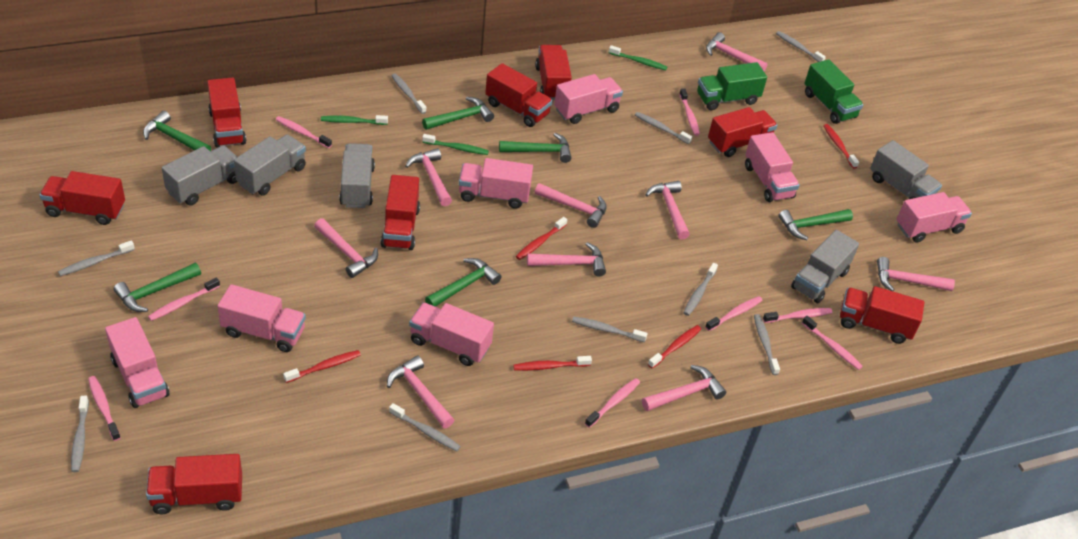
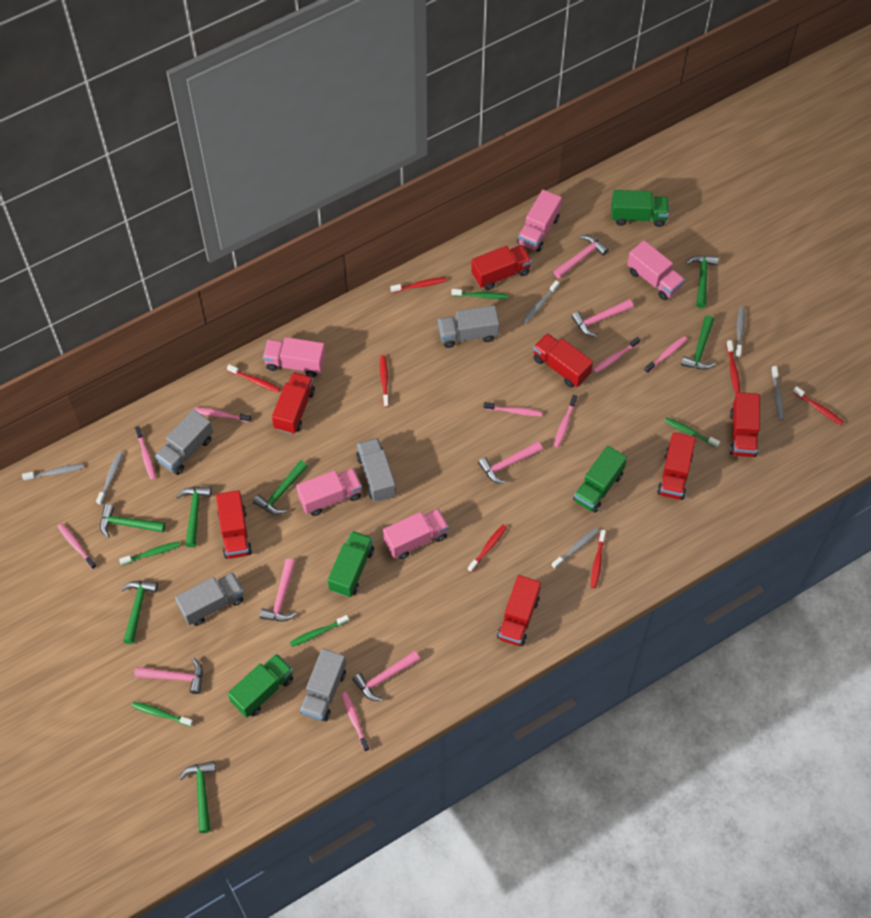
green hammer: [113,263,201,312] [143,111,211,151] [422,97,494,130] [425,258,502,307] [499,133,571,163] [778,209,853,240] = 6 -> [100,504,165,538] [121,581,158,644] [176,486,212,547] [179,761,216,833] [253,460,308,515] [681,316,716,370] [686,255,719,308] = 7
green toothbrush: [321,115,388,125] [422,134,489,155] [609,45,667,70] = 3 -> [119,541,180,565] [132,702,193,727] [290,615,349,647] [451,289,508,299] [664,417,720,448] = 5
green truck: [697,62,767,110] [804,59,863,124] = 2 -> [228,654,293,718] [328,531,374,597] [573,446,627,513] [611,190,669,227] = 4
grey toothbrush: [58,240,135,276] [71,396,89,472] [389,403,461,451] [391,73,426,114] [572,317,648,342] [635,112,692,144] [683,263,718,316] [754,314,780,375] [776,31,826,62] = 9 -> [22,464,84,481] [96,452,123,505] [522,280,559,324] [552,528,599,569] [735,307,745,357] [771,366,784,420] = 6
pink hammer: [314,218,378,278] [387,355,454,428] [405,148,452,206] [527,242,606,276] [535,183,607,228] [642,365,726,411] [645,181,690,239] [706,32,768,71] [877,257,955,291] = 9 -> [134,658,203,694] [260,559,297,621] [352,651,420,701] [478,441,543,484] [554,235,609,279] [571,299,633,337] = 6
pink truck: [105,317,170,408] [217,284,306,352] [409,302,494,366] [459,158,533,209] [554,74,623,124] [745,132,800,202] [897,192,972,243] = 7 -> [263,337,326,377] [296,468,362,516] [383,509,449,559] [517,190,562,252] [627,240,685,300] = 5
red toothbrush: [283,350,361,383] [513,356,592,371] [516,217,567,260] [648,325,701,368] [823,124,859,169] = 5 -> [227,364,281,393] [380,355,389,407] [390,277,446,293] [467,524,507,573] [591,529,606,588] [726,340,740,394] [793,386,844,425] = 7
red truck: [40,171,125,225] [146,454,242,514] [207,78,246,147] [381,175,420,250] [485,63,553,127] [535,45,572,100] [708,107,778,157] [840,286,924,344] = 8 -> [216,490,252,559] [272,372,315,434] [471,245,532,290] [497,575,541,646] [533,333,593,387] [657,432,696,500] [730,392,760,457] = 7

